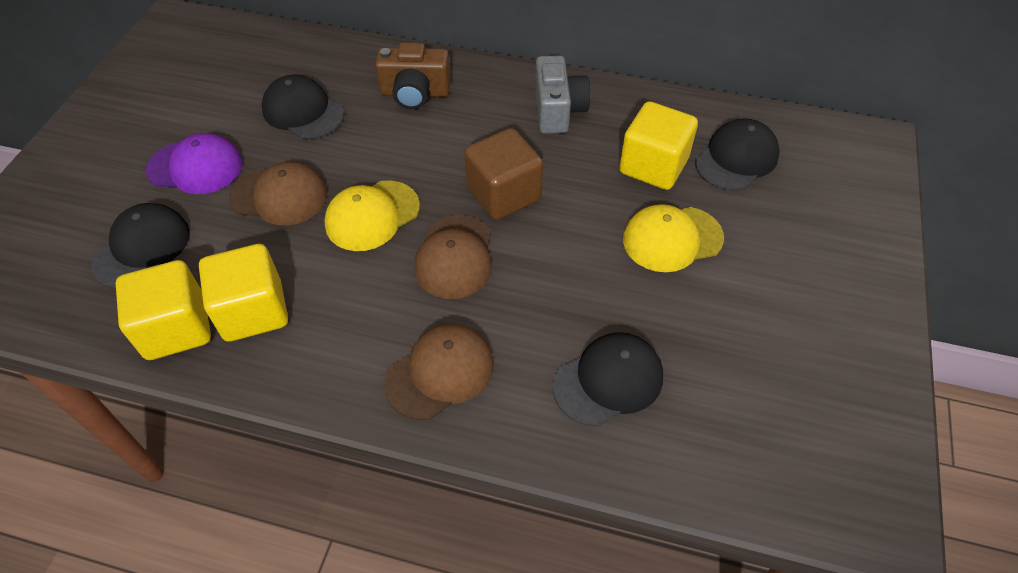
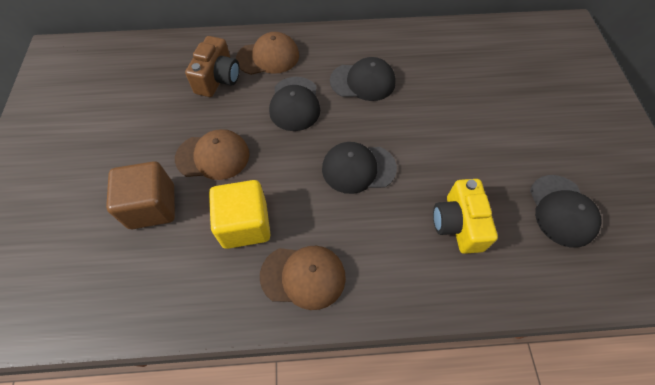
grey camera: [535,55,591,134] = 1 -> none = 0
purple cap: [146,133,243,194] = 1 -> none = 0
yellow camera: none = 0 -> [433,179,498,254] = 1
yellow cap: [324,180,420,251] [623,204,724,272] = 2 -> none = 0
yellow cube: [116,260,211,360] [199,244,288,342] [619,101,698,190] = 3 -> [209,180,271,249] = 1

